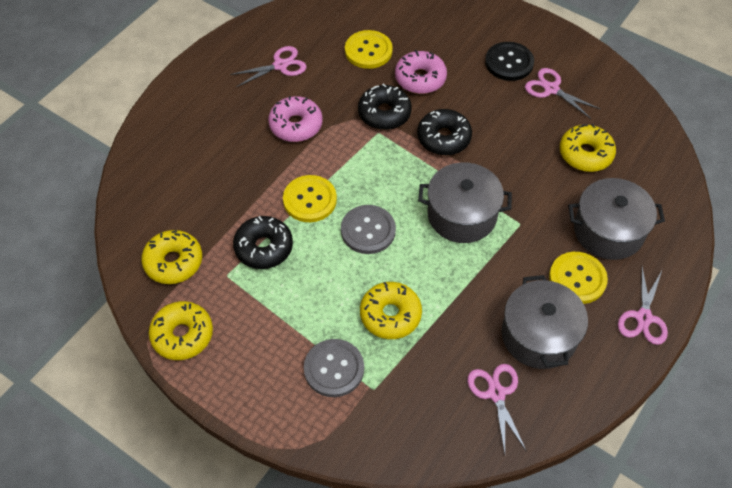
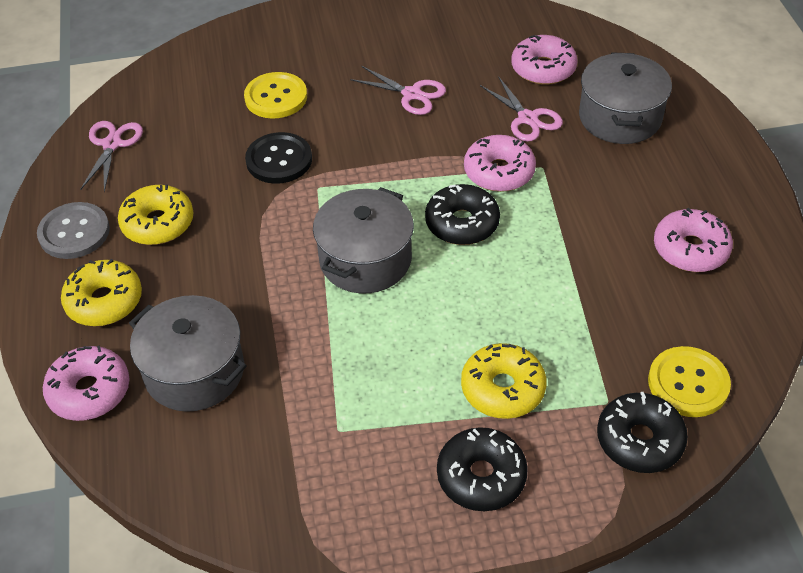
grey button: [304,339,364,397] [341,205,396,254] = 2 -> [37,202,110,259] = 1
pink donut: [268,96,323,142] [395,50,447,94] = 2 -> [43,346,130,421] [464,135,536,192] [511,35,578,85] [654,208,733,272] = 4
pink scissors: [230,46,307,87] [467,364,527,453] [525,68,600,119] [618,267,668,345] = 4 -> [80,121,143,192] [350,66,446,115] [480,76,563,142] = 3
yellow button: [283,175,337,222] [345,30,393,69] [549,252,608,304] = 3 -> [244,72,307,119] [648,346,731,417] = 2
yellow donut: [141,230,202,284] [149,301,213,360] [360,282,422,339] [560,124,616,172] = 4 -> [61,259,142,326] [118,184,194,245] [461,343,547,419] = 3

